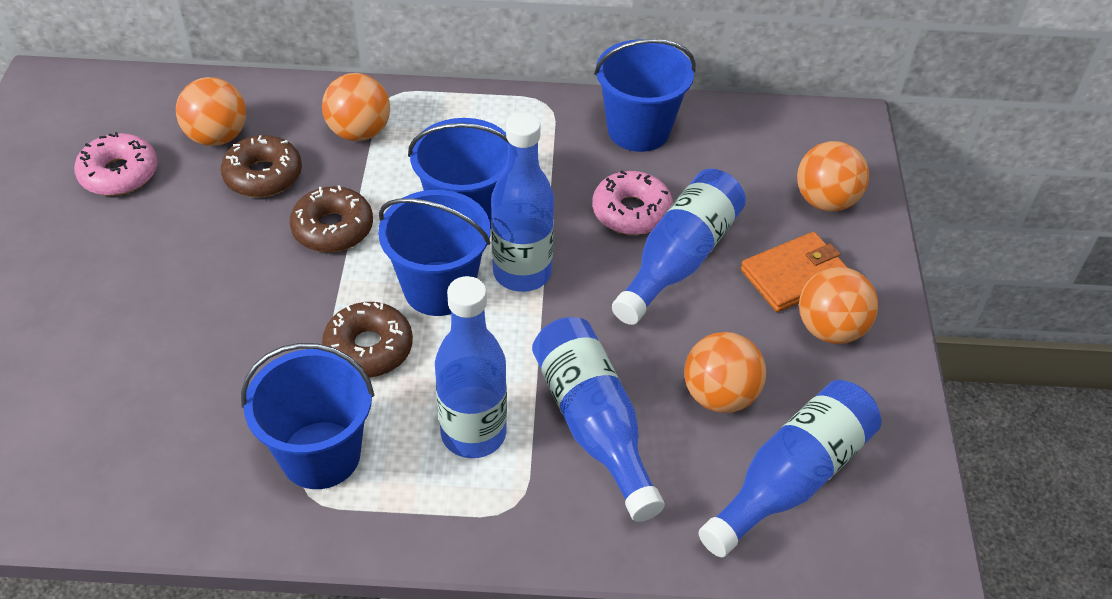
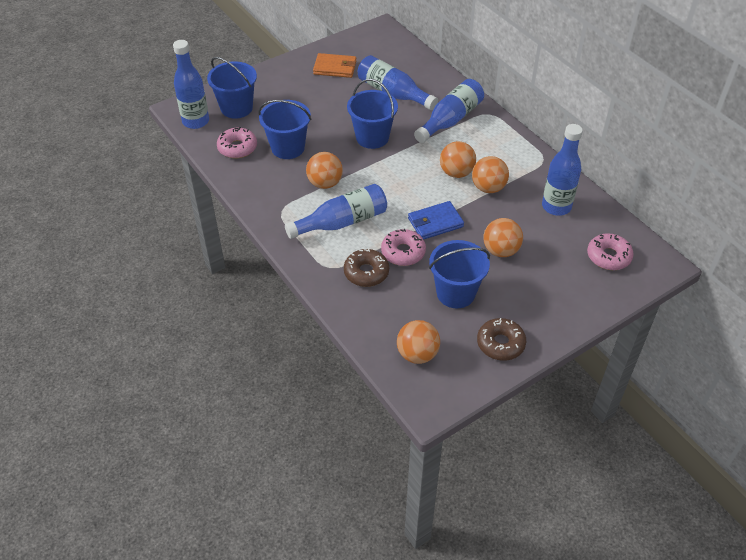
blue wallet: none = 0 -> [408,201,464,240] = 1
brown donut: [221,135,302,197] [290,185,373,253] [322,302,413,378] = 3 -> [344,249,389,287] [477,318,526,361] = 2
pink donut: [74,132,158,196] [592,170,673,235] = 2 -> [217,127,257,158] [381,229,426,266] [587,233,634,270] = 3

